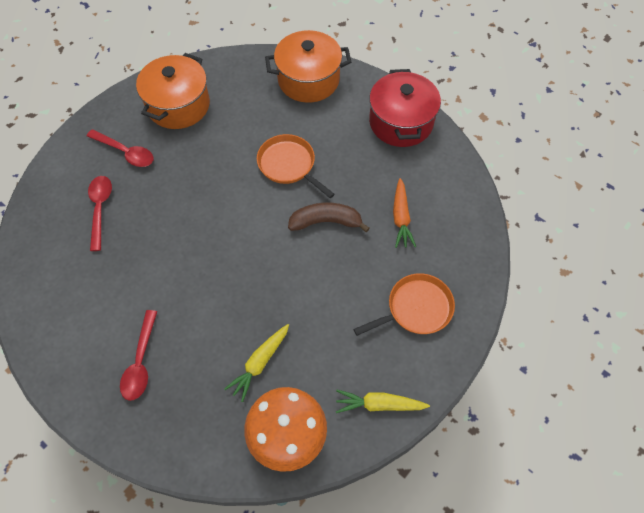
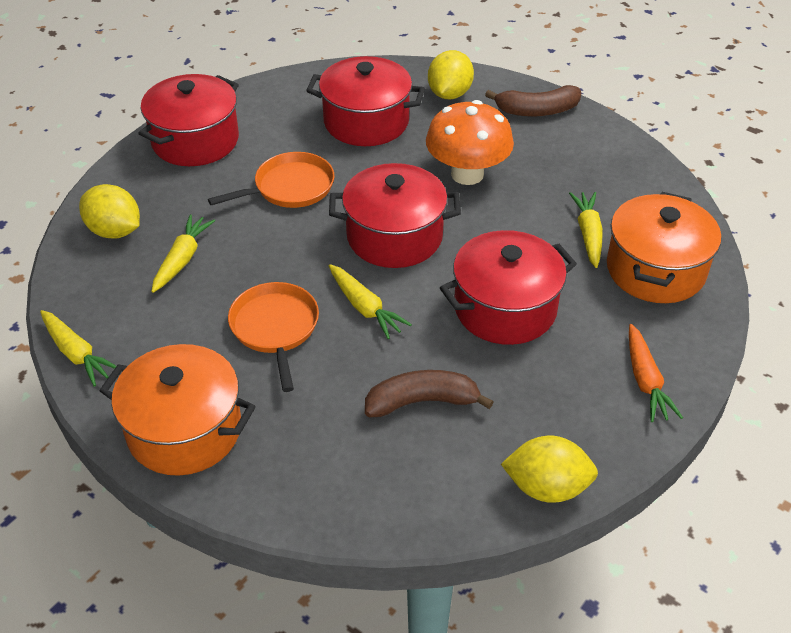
brown banana: [288,203,370,232] = 1 -> [365,370,494,417] [485,85,581,117] = 2
red pot: [369,69,441,147] = 1 -> [138,74,239,166] [306,56,425,146] [329,163,461,268] [440,230,577,345] = 4
red spoon: [87,129,153,167] [88,176,112,251] [120,310,157,401] = 3 -> none = 0
yellow carrot: [224,324,289,402] [336,390,430,413] = 2 -> [40,310,116,386] [151,214,215,293] [329,264,412,339] [569,192,603,268] = 4
yellow lemon: none = 0 -> [79,184,140,239] [428,50,474,100] [501,436,598,503] = 3

